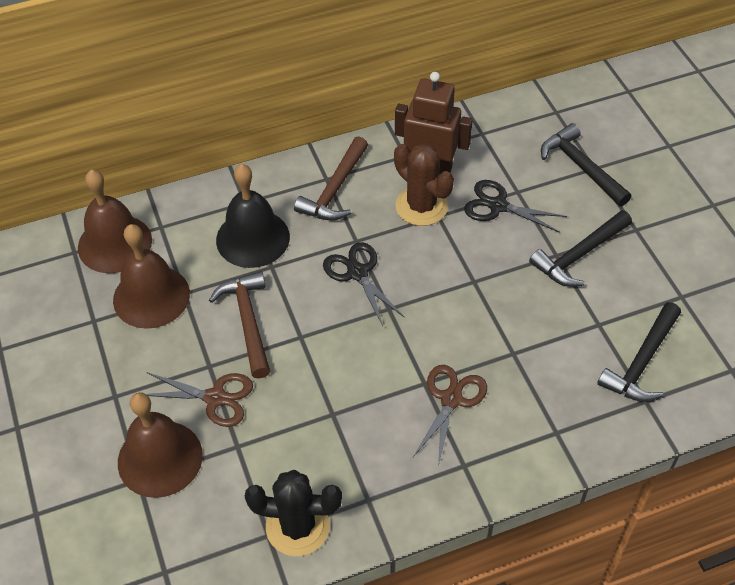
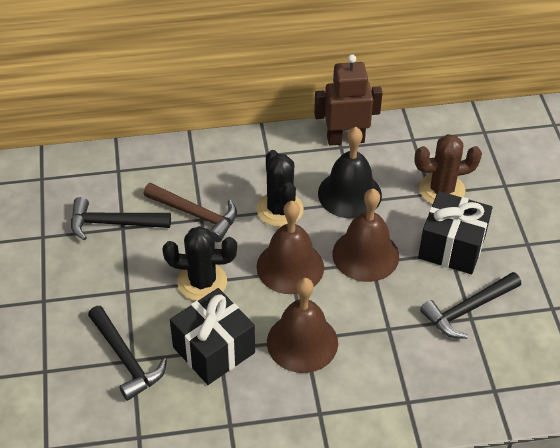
black cactus: [245,470,342,556] = 1 -> [162,226,237,301] [257,150,304,227] = 2
black gift: none = 0 -> [170,288,255,385] [418,191,493,274] = 2
black scissors: [323,242,404,326] [464,180,567,233] = 2 -> none = 0
brown hammer: [209,271,270,378] [294,136,368,221] = 2 -> [144,183,237,242] = 1
brown scissors: [146,372,253,427] [413,365,487,466] = 2 -> none = 0

